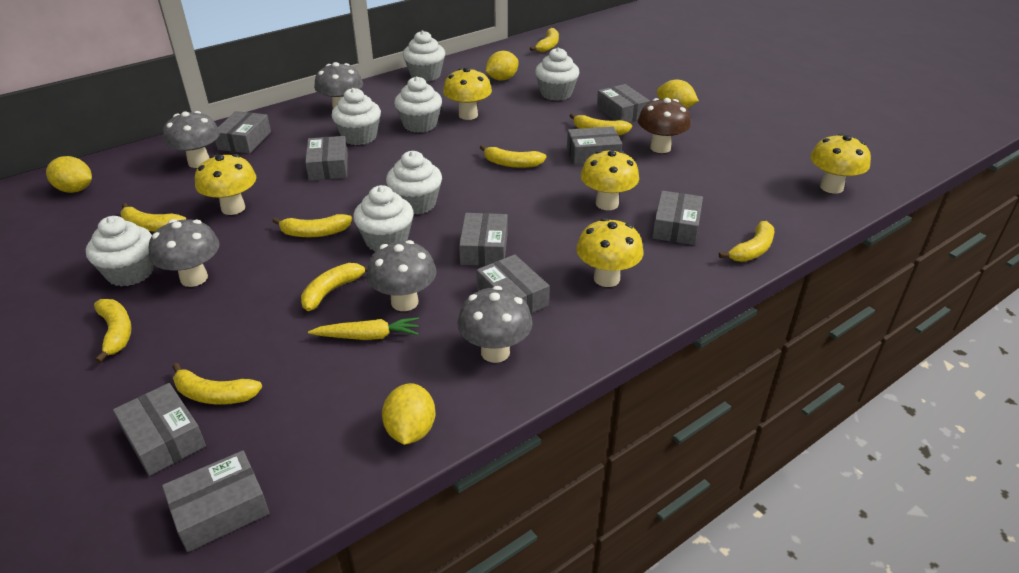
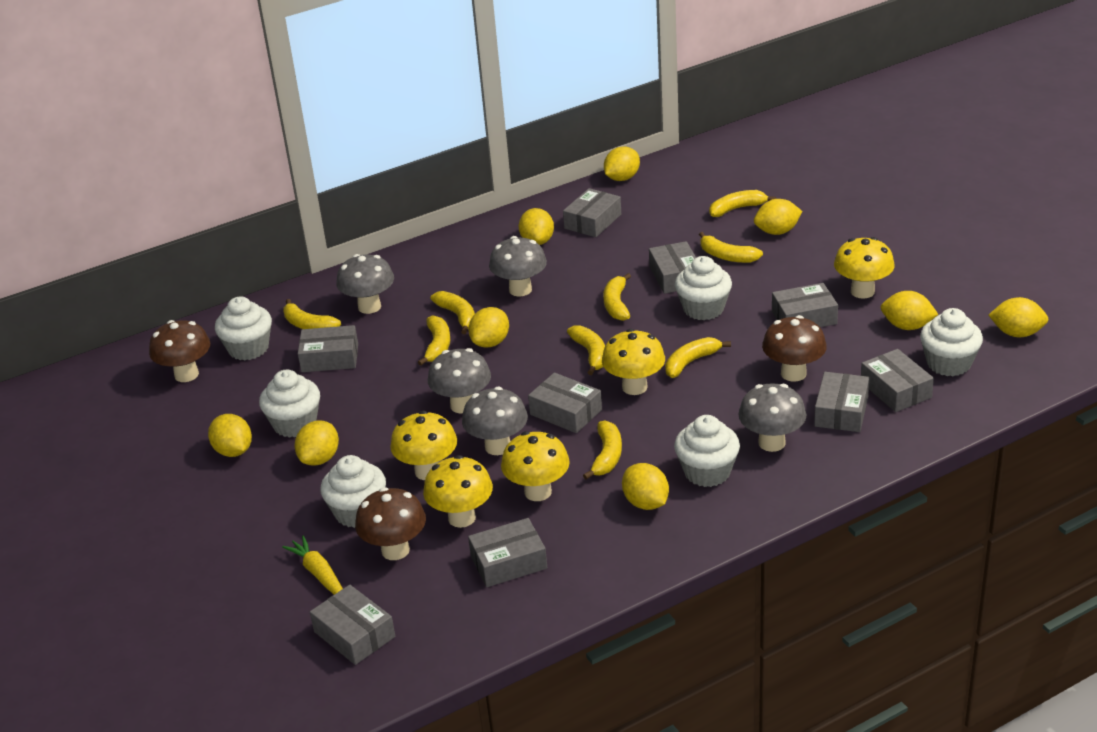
brown mushroom: [638,98,691,153] = 1 -> [149,320,210,382] [355,487,426,560] [762,315,827,382] = 3
white cupcake: [86,216,154,287] [331,88,381,145] [353,185,414,251] [386,151,442,214] [394,76,442,133] [403,30,445,82] [535,48,579,101] = 7 -> [215,296,272,361] [259,370,320,438] [320,455,386,528] [674,415,740,487] [675,256,732,320] [920,308,983,376] = 6
yellow lemon: [46,156,92,193] [382,383,435,445] [486,51,519,81] [657,80,699,109] = 4 -> [208,414,252,457] [295,420,339,466] [468,307,509,348] [519,208,554,245] [604,146,640,181] [622,463,669,510] [754,199,802,235] [881,291,939,330] [989,297,1049,337] = 9

